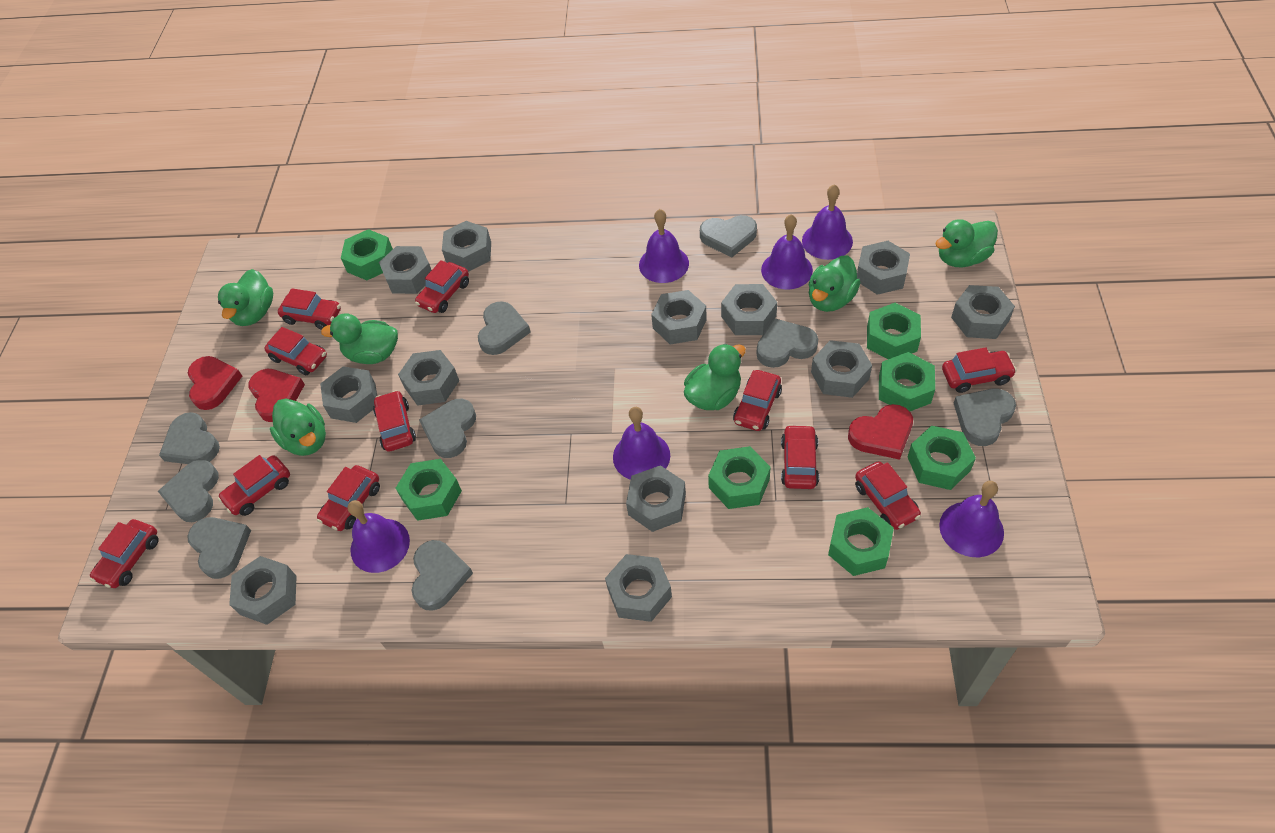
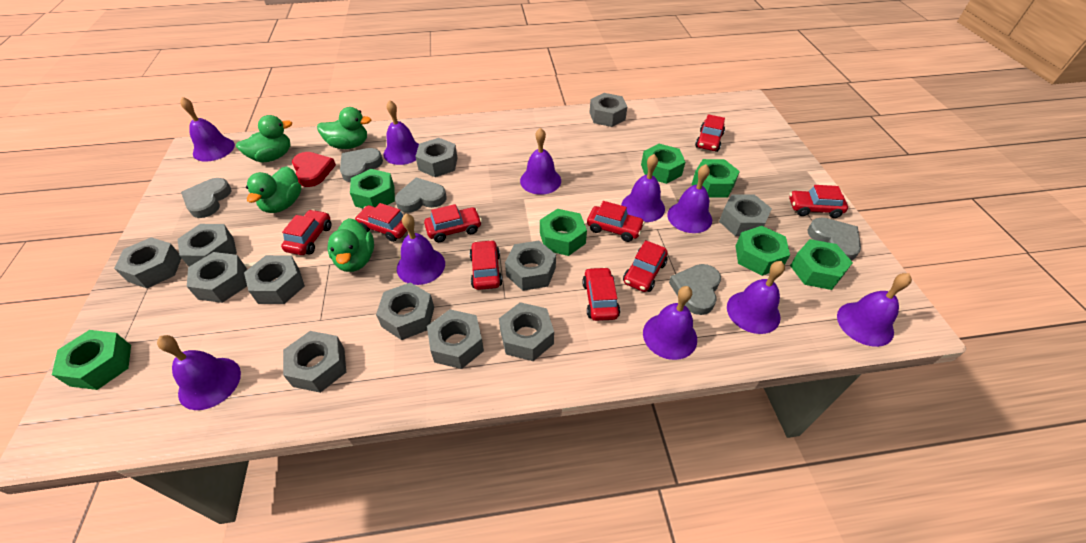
green duck: [218,269,273,326] [270,399,326,456] [321,313,398,364] [684,344,746,410] [809,256,860,312] [935,219,998,268] = 6 -> [236,115,292,162] [246,166,302,213] [317,107,371,149] [328,218,374,272] = 4
grey heart: [158,460,219,522] [159,412,220,464] [187,517,251,579] [412,540,473,611] [419,399,476,458] [478,301,531,355] [700,215,757,258] [756,318,818,368] [954,389,1016,446] = 9 -> [181,178,232,218] [340,148,383,182] [395,177,446,213] [669,264,721,315] [807,218,861,261] = 5
purple bell: [348,500,410,573] [613,407,670,480] [639,209,689,283] [761,214,813,289] [802,184,853,260] [939,481,1004,557] = 6 -> [157,335,241,410] [180,97,235,161] [383,100,419,165] [397,214,445,285] [520,128,561,195] [621,154,665,222] [643,286,697,360] [667,164,712,233] [727,261,785,334] [837,273,912,347] = 10
red car: [90,519,159,588] [218,455,290,516] [264,327,327,375] [278,288,341,330] [317,465,380,531] [373,390,416,452] [415,260,469,313] [733,370,782,431] [781,424,819,489] [855,461,921,530] [942,347,1017,393] = 11 -> [281,209,331,255] [355,203,407,242] [424,204,482,242] [470,240,502,290] [582,267,620,321] [587,201,645,242] [623,240,668,292] [695,114,725,152] [789,185,848,218] = 9
red heart: [188,356,242,410] [248,369,305,422] [848,404,913,460] = 3 -> [292,152,336,187] = 1

